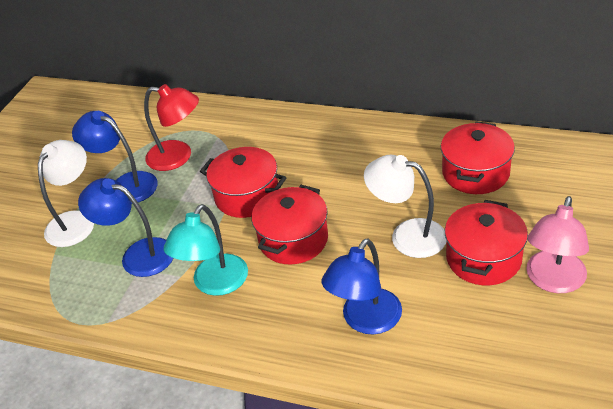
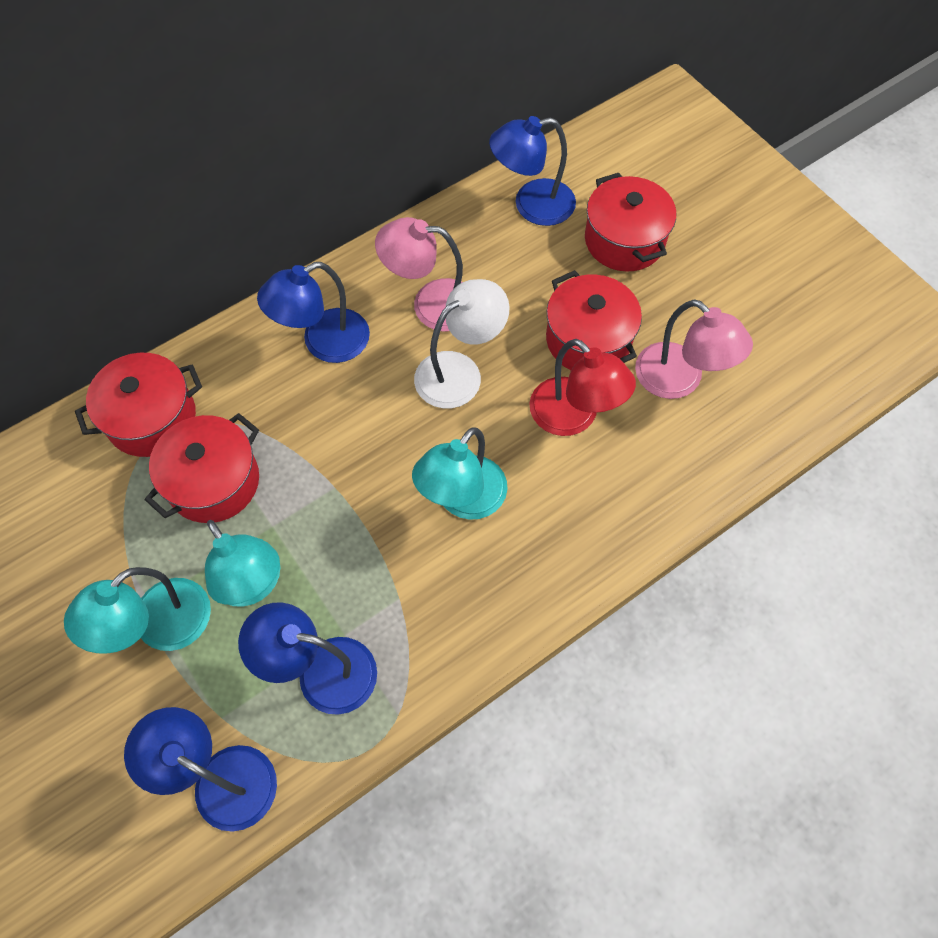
blue lamp: [72,111,158,204] [78,178,173,277] [321,238,402,334] = 3 -> [124,707,277,832] [238,602,377,715] [257,262,370,363] [489,116,576,226] = 4
pink lamp: [526,196,589,293] = 1 -> [375,217,463,332] [635,299,753,399] = 2
turquoise lamp: [164,204,248,296] = 1 -> [64,567,211,654] [205,520,280,607] [412,427,508,520] = 3
white lamp: [38,140,94,247] [364,155,447,258] = 2 -> [414,279,510,408] = 1

